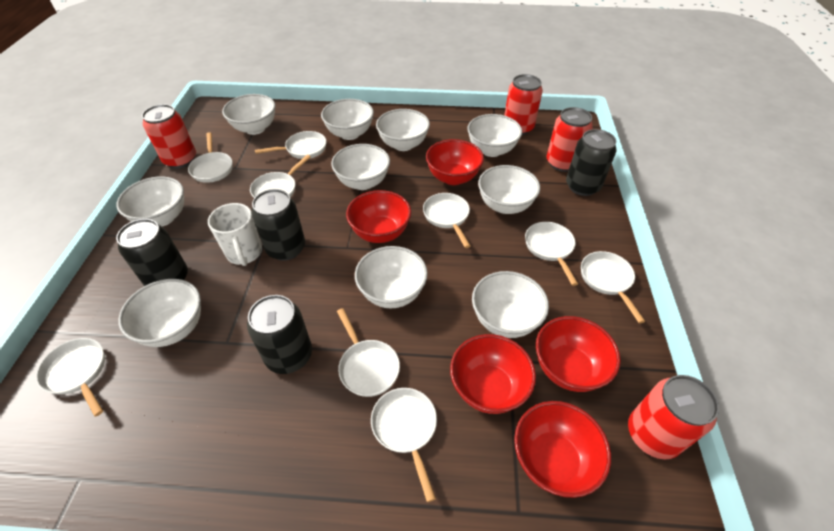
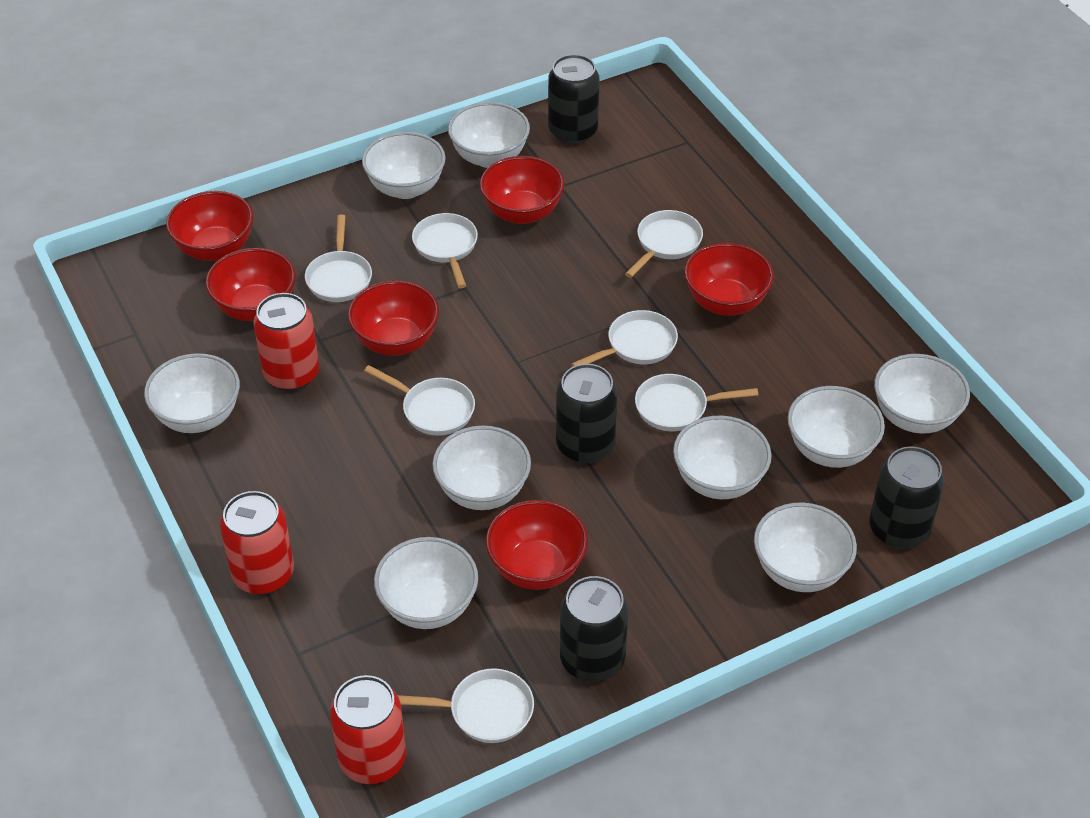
red bowl: [346,190,411,243] [426,139,484,185] [450,334,536,414] [514,401,611,498] [536,316,621,392] = 5 -> [166,191,253,261] [206,248,296,321] [348,281,439,356] [480,156,565,224] [486,500,588,590] [684,243,774,316] = 6
red can: [142,104,196,168] [504,74,543,135] [546,107,593,172] [628,375,719,459] = 4 -> [220,491,294,595] [253,293,319,391] [330,675,406,784] = 3
white bowl: [116,176,184,226] [118,279,201,347] [222,94,276,135] [321,99,374,140] [331,144,390,190] [355,246,428,308] [376,109,430,151] [467,114,522,157] [472,271,549,338] [478,165,540,214] = 10 -> [144,353,240,433] [362,132,446,199] [374,537,478,629] [432,426,531,510] [448,102,530,168] [673,415,772,499] [754,502,857,592] [788,386,885,468] [874,354,970,434] = 9
white mug: [208,203,262,266] = 1 -> none = 0
white pan: [36,338,105,417] [188,132,233,183] [250,155,311,198] [255,131,326,159] [337,308,400,397] [371,388,437,502] [423,193,470,248] [525,222,578,286] [581,251,645,323] = 9 -> [305,214,372,302] [364,365,475,436] [398,668,534,743] [412,213,478,288] [571,310,678,367] [625,210,703,278] [635,374,758,431] = 7

